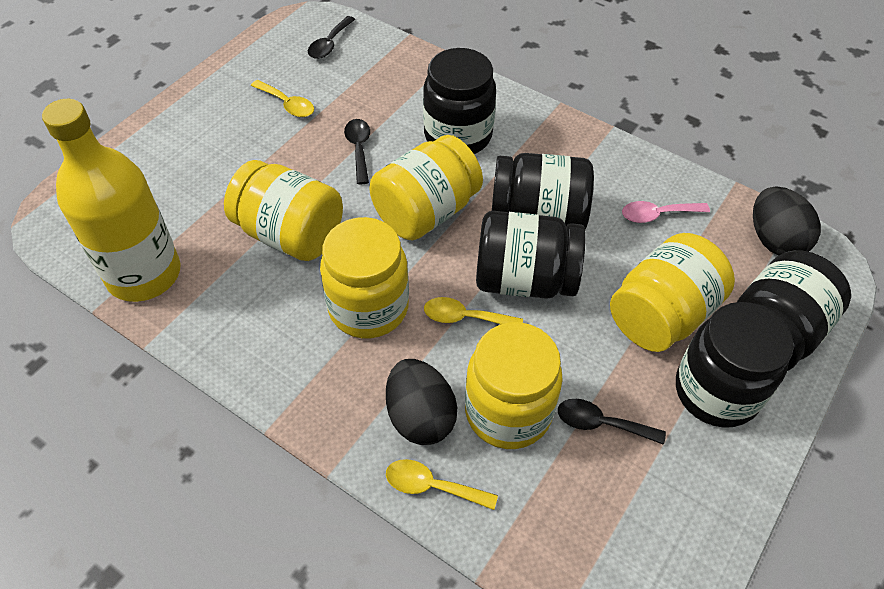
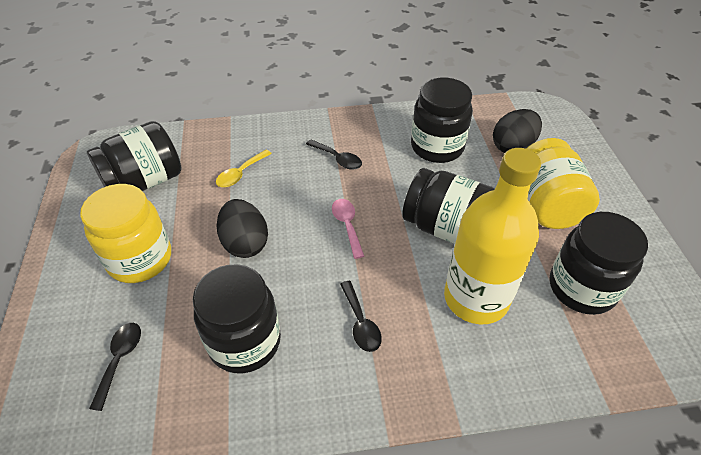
yellow jar: [224,160,343,261] [320,217,409,338] [369,135,483,241] [465,322,563,449] [610,233,735,352] = 5 -> [80,184,171,283] [526,138,600,229] = 2
yellow spoon: [251,80,314,117] [386,459,498,510] [424,297,523,324] = 3 -> [216,150,272,187] = 1

